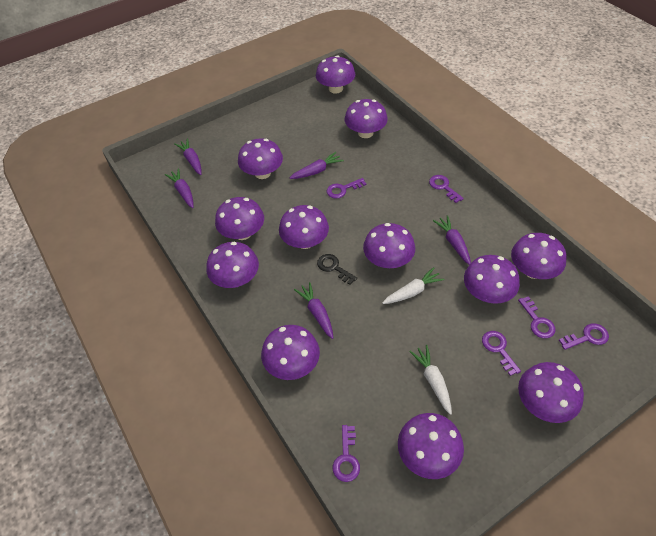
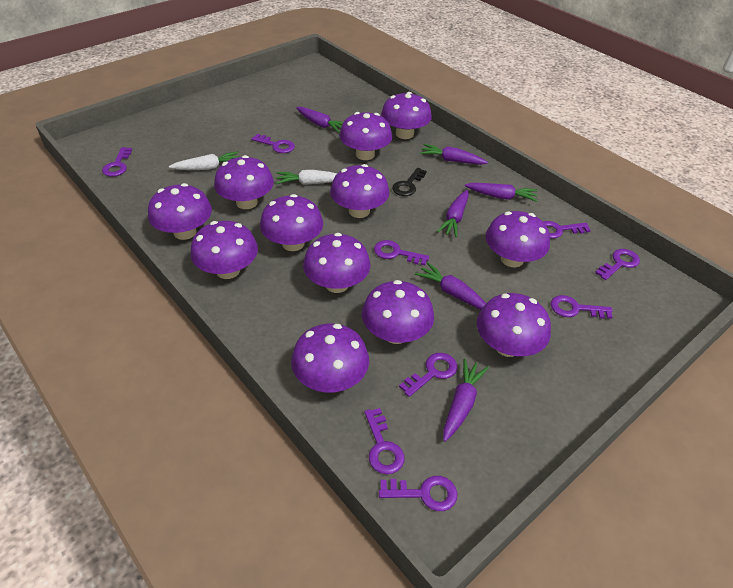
purple carrot: [165,168,194,208] [174,139,202,175] [290,152,344,179] [294,282,333,339] [433,215,471,265] = 5 -> [296,107,343,133] [415,262,486,310] [420,144,488,165] [437,190,469,237] [443,359,489,442] [465,183,538,202] = 6
purple key: [327,178,366,199] [333,425,360,482] [429,175,464,203] [482,331,521,376] [518,296,555,338] [559,323,609,350] = 6 -> [102,147,132,177] [251,134,295,153] [364,408,405,474] [374,240,429,265] [379,476,457,511] [399,353,457,397] [543,221,591,239] [551,295,613,319] [595,249,640,280] = 9

